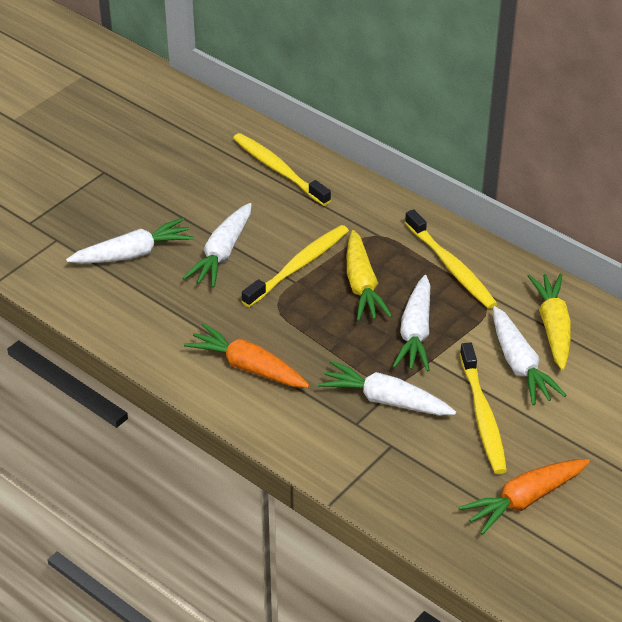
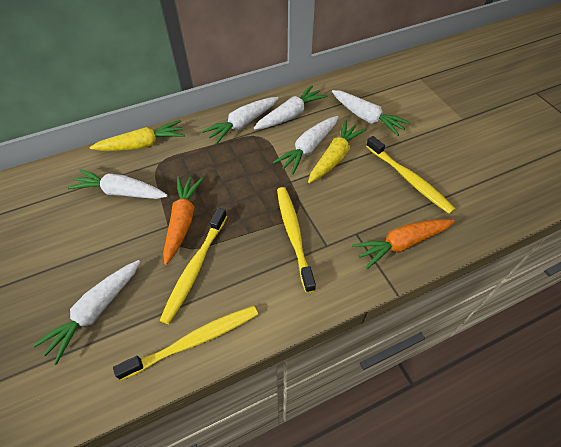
white carrot: [66,218,194,263] [183,203,251,288] [318,360,456,416] [393,275,430,371] [493,306,567,405] = 5 -> [33,260,140,365] [67,169,168,199] [202,97,278,144] [254,85,327,130] [273,116,338,175] [332,90,411,136] = 6

